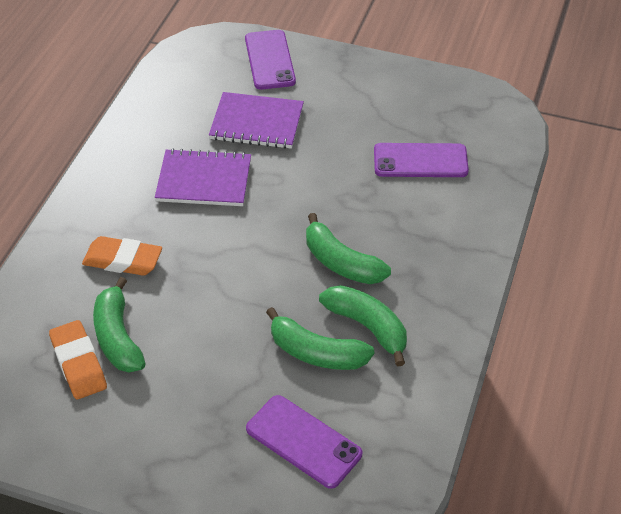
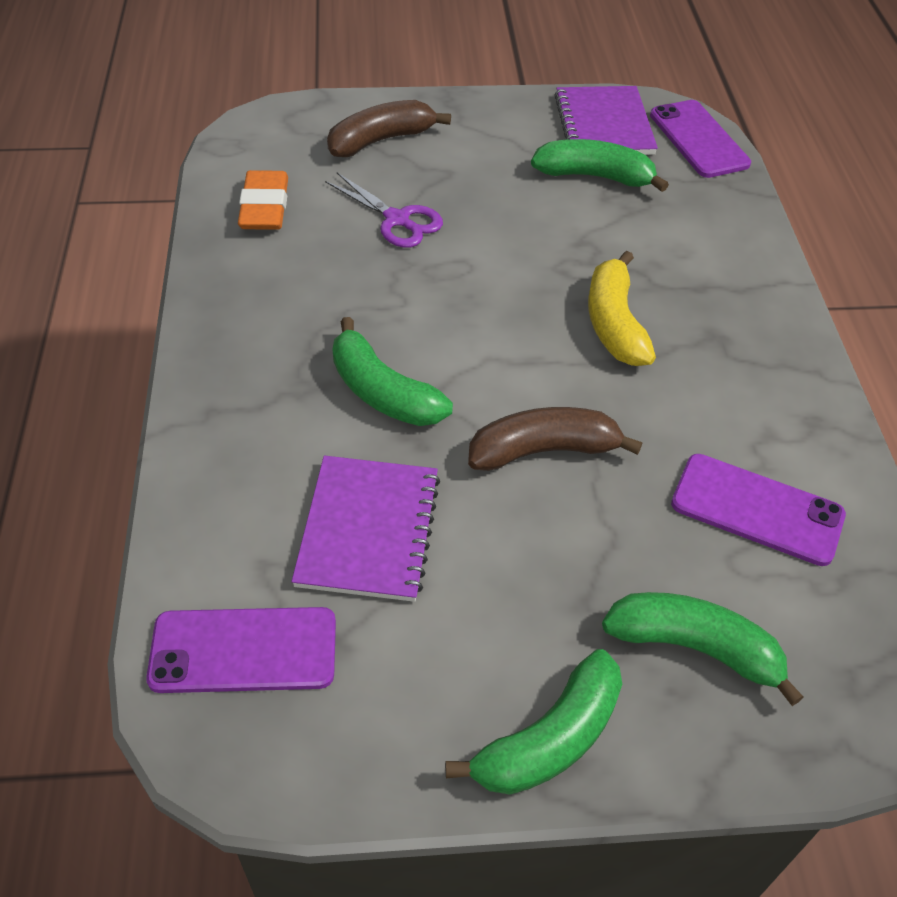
brown banana: none = 0 -> [327,100,451,157] [468,407,642,471] = 2
orange eraser: [49,320,107,399] [82,236,162,276] = 2 -> [238,170,288,230] = 1
purple scissors: none = 0 -> [325,173,443,248] = 1
yellow banana: none = 0 -> [588,251,656,366] = 1

